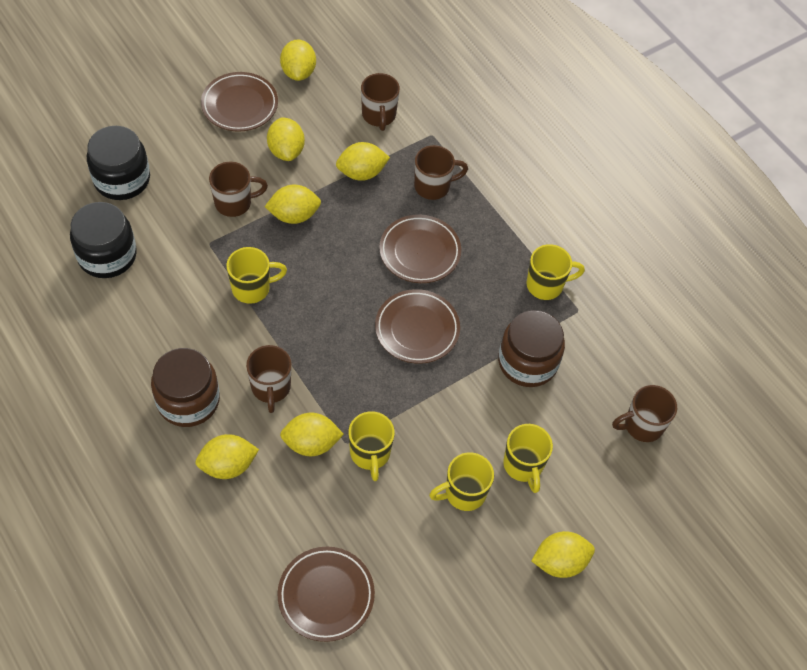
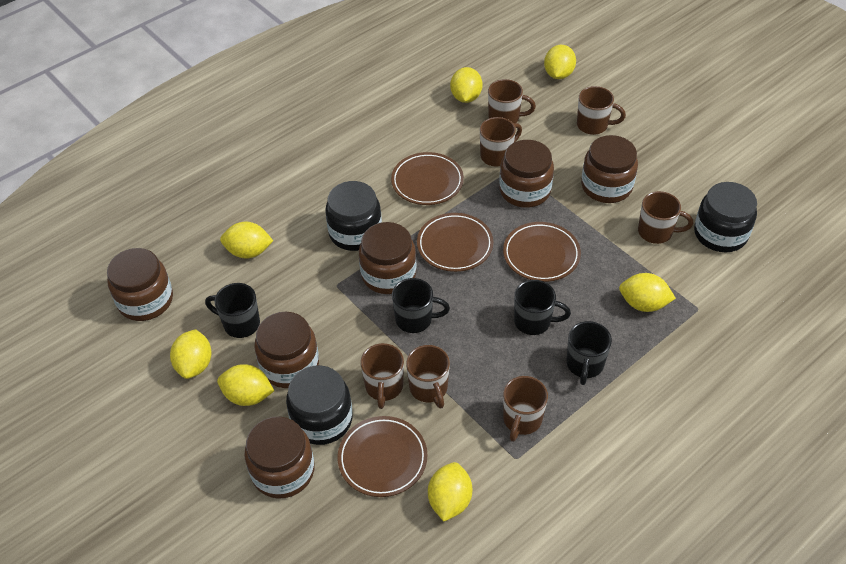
black jar: [70,202,137,278] [87,126,150,200] = 2 -> [286,365,353,445] [325,181,382,251] [694,182,757,252] = 3
black mug: none = 0 -> [205,283,260,338] [392,278,450,333] [514,280,571,335] [566,321,612,385] = 4
brown jar: [151,348,220,427] [498,310,565,387] = 2 -> [107,248,173,321] [244,416,314,499] [254,312,319,388] [359,222,416,294] [499,140,554,208] [581,135,638,203] = 6
brown mug: [209,161,268,217] [246,345,292,413] [361,73,400,131] [414,145,468,200] [612,385,677,442] = 5 -> [360,343,404,409] [406,345,450,409] [480,117,522,167] [488,79,536,123] [503,376,548,442] [577,86,626,135] [638,191,693,244] = 7
yellow mug: [226,247,287,304] [348,411,395,481] [429,452,494,511] [503,424,553,493] [526,244,585,300] = 5 -> none = 0

